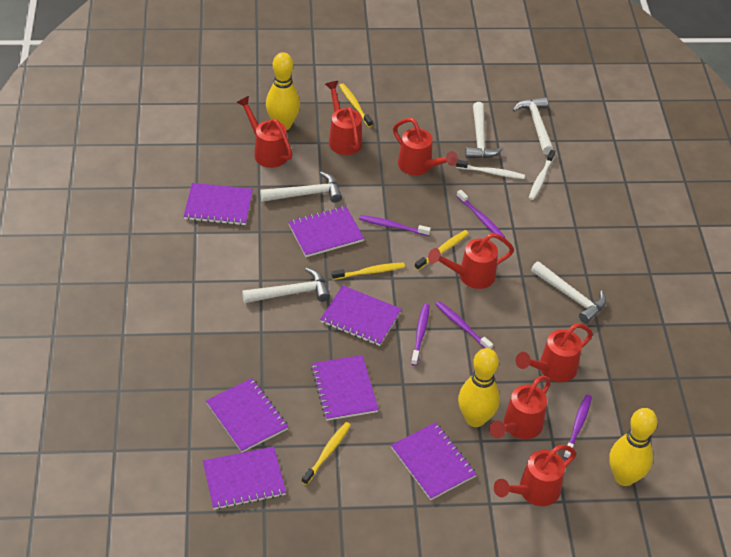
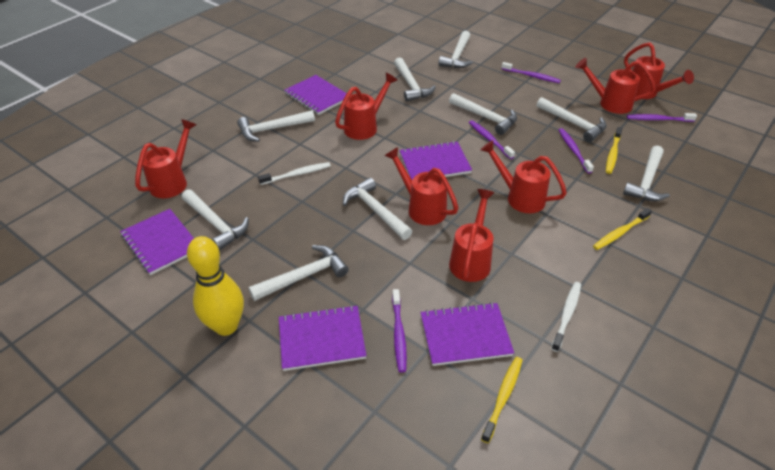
purple notebook: [184,183,253,225] [203,446,286,510] [206,378,288,453] [288,206,364,257] [311,355,379,421] [320,285,401,346] [391,422,476,500] = 7 -> [120,209,194,275] [279,305,367,371] [284,75,347,115] [400,141,472,180] [420,302,514,366] = 5
white hammer: [242,267,330,303] [260,172,342,202] [465,102,503,158] [513,97,554,155] [531,261,606,324] = 5 -> [182,189,249,251] [237,110,315,142] [248,245,349,301] [343,178,412,240] [394,57,436,102] [438,31,473,68] [449,93,517,135] [537,97,607,142] [623,146,670,201] = 9
yellow bowling pin: [266,52,300,130] [458,348,500,427] [609,408,657,486] = 3 -> [187,236,244,336] = 1
yellow toothbrush: [302,422,351,485] [332,263,405,280] [339,83,373,127] [414,230,469,270] = 4 -> [481,357,522,443] [593,208,652,250] [606,127,622,174] = 3

